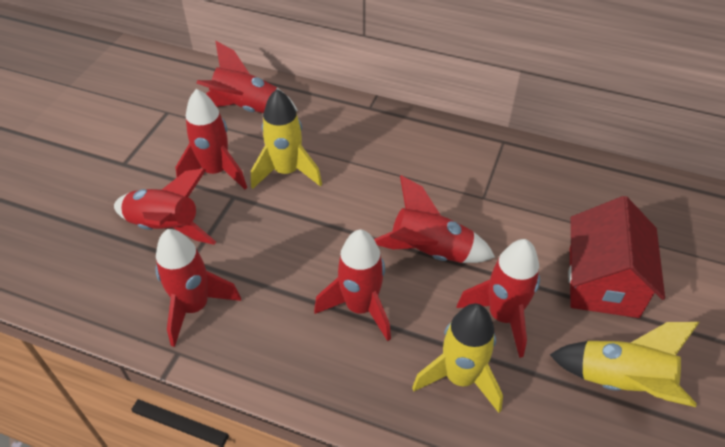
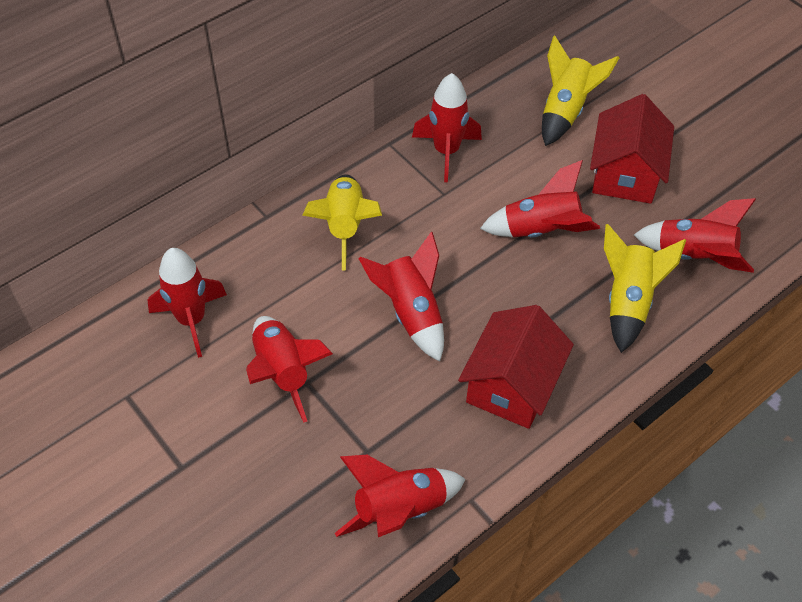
red house: [568,196,665,318] = 1 -> [458,305,574,429] [590,94,674,204] = 2

